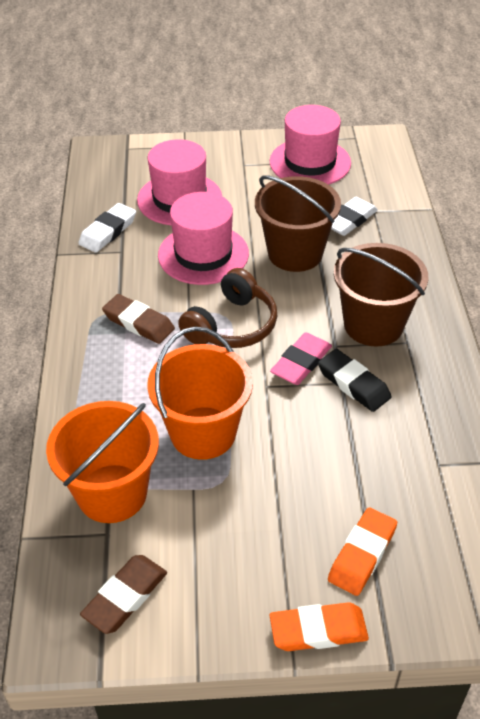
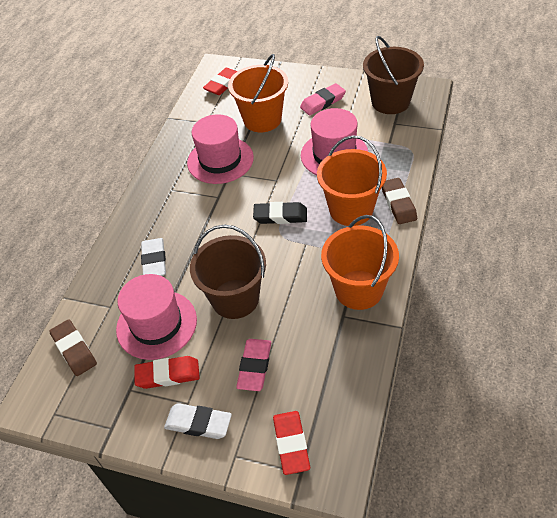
brown headphones: [178,268,277,348] = 1 -> none = 0
orange bucket: [46,401,159,523] [147,327,253,460] = 2 -> [228,54,288,132] [317,135,387,226] [321,215,399,310] = 3
orange eraser: [269,602,369,651] [328,508,397,596] = 2 -> none = 0
pink eraser: [270,332,332,385] = 1 -> [236,339,271,391] [300,83,346,115] = 2
red eraser: none = 0 -> [134,356,200,389] [203,68,237,95] [273,411,310,475] = 3

